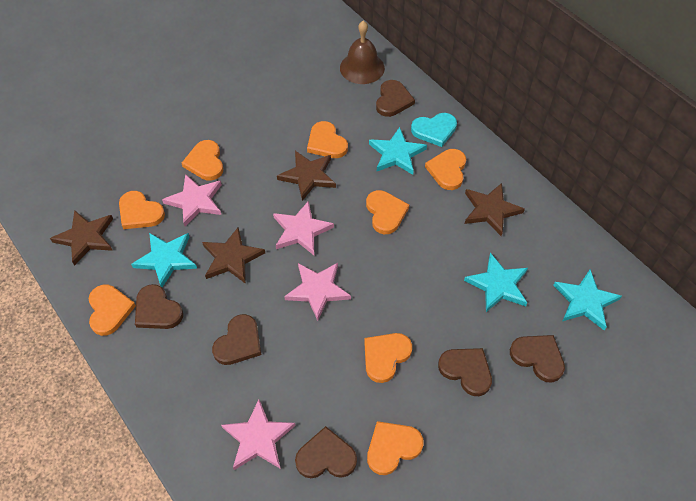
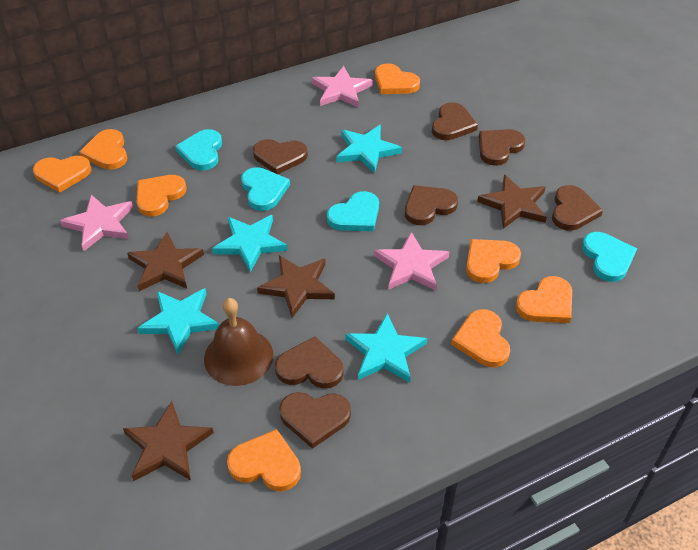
brown heart: [135,284,183,329] [212,314,262,365] [295,426,357,478] [376,80,415,117] [438,348,492,396] [510,335,565,382] = 6 -> [253,139,308,174] [275,337,344,389] [279,392,351,449] [405,185,458,225] [432,102,478,140] [479,129,525,166] [552,185,603,231] = 7
pink star: [162,174,222,226] [221,400,295,470] [273,201,334,255] [284,263,351,321] = 4 -> [60,195,133,251] [312,66,373,108] [374,232,449,291] = 3
turquoise heart: [411,113,457,147] = 1 -> [175,129,222,171] [241,167,290,211] [327,191,379,231] [582,232,637,282] = 4

